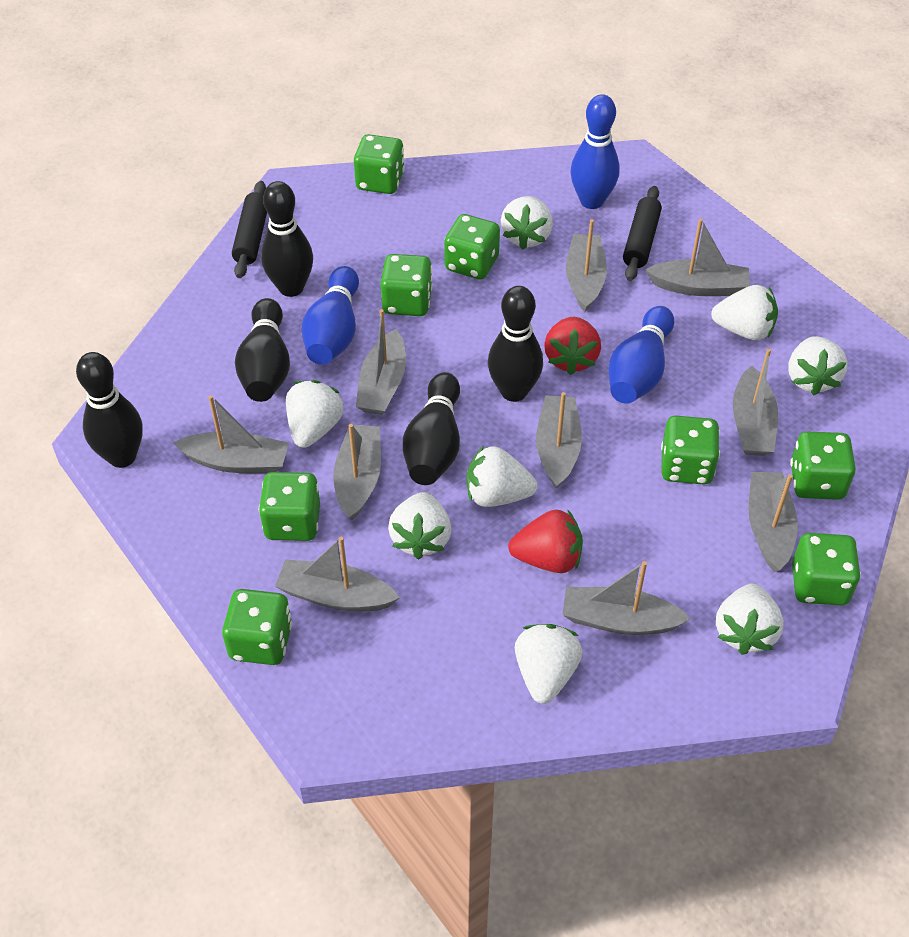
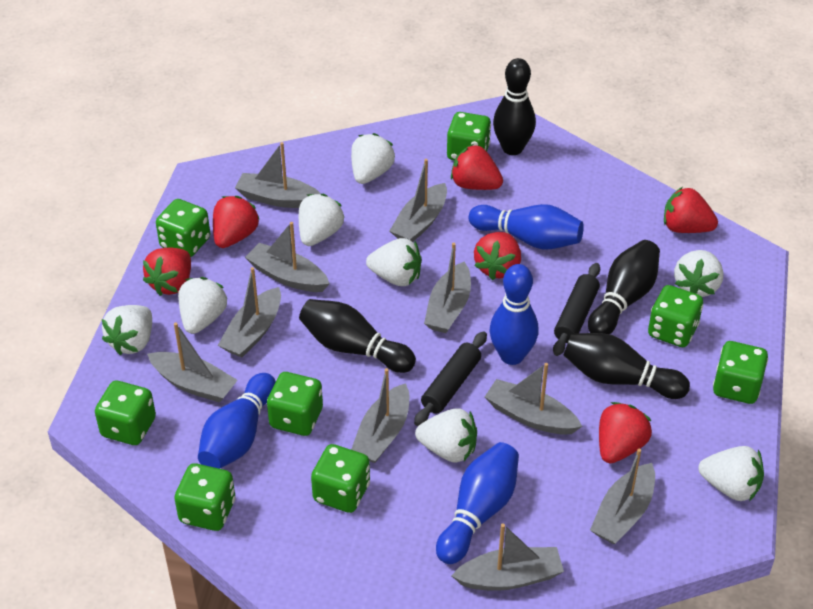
black bowling pin: [76,352,143,468] [235,298,290,402] [261,181,313,297] [403,372,460,485] [488,286,543,402] = 5 -> [299,299,416,373] [493,58,536,155] [564,333,690,399] [588,240,660,334] = 4
blue bowling pin: [302,266,359,365] [570,94,620,209] [608,306,674,404] = 3 -> [198,373,276,469] [436,442,519,564] [469,204,584,249] [490,264,539,365] = 4
red strawberry: [508,509,583,573] [544,317,601,375] = 2 -> [143,248,191,296] [213,196,260,248] [451,144,503,190] [474,232,521,280] [599,402,652,463] [664,187,718,233] = 6

